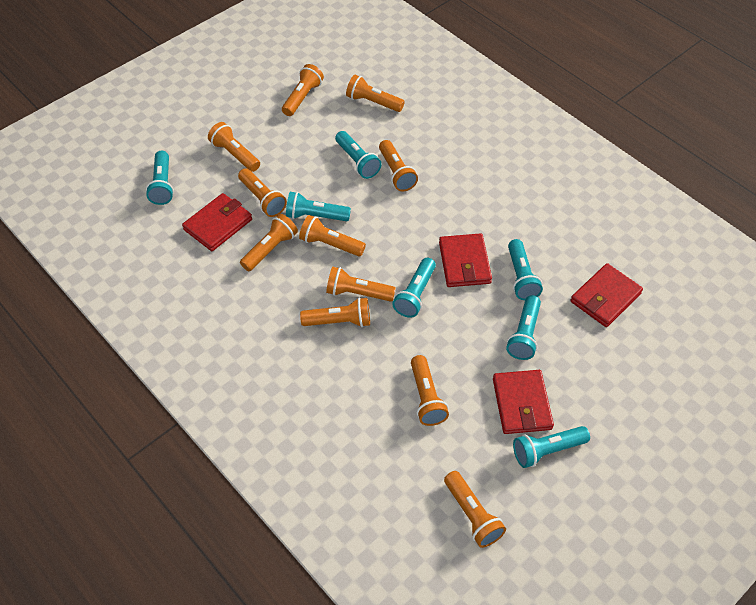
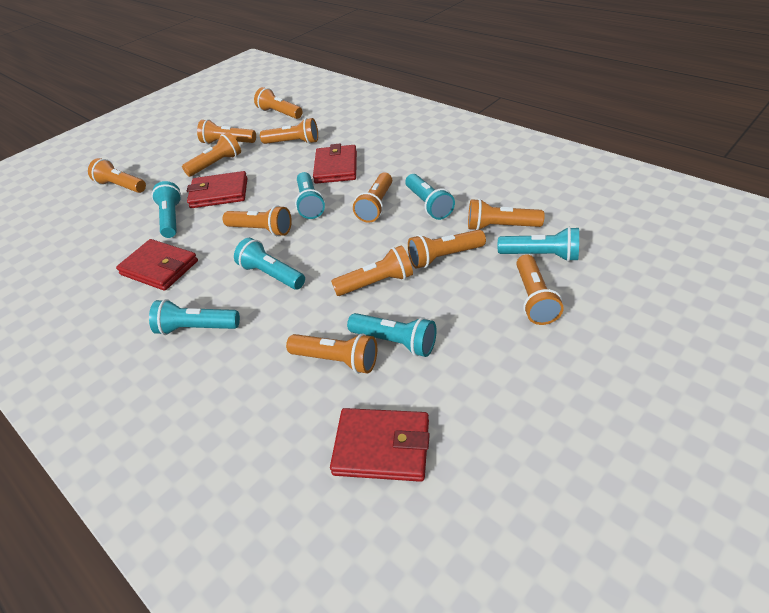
orange flashlight: [208,122,260,172] [238,168,287,217] [240,214,298,271] [282,64,324,116] [299,215,366,256] [300,297,370,327] [326,266,396,302] [346,75,405,112] [379,140,418,191] [411,355,449,426] [444,471,506,548] = 11 -> [88,158,146,193] [182,132,241,177] [197,119,256,144] [223,205,292,236] [254,87,303,119] [260,118,318,144] [286,334,377,374] [331,245,413,296] [353,172,392,223] [408,230,486,269] [468,199,545,230] [516,254,564,325] = 12

